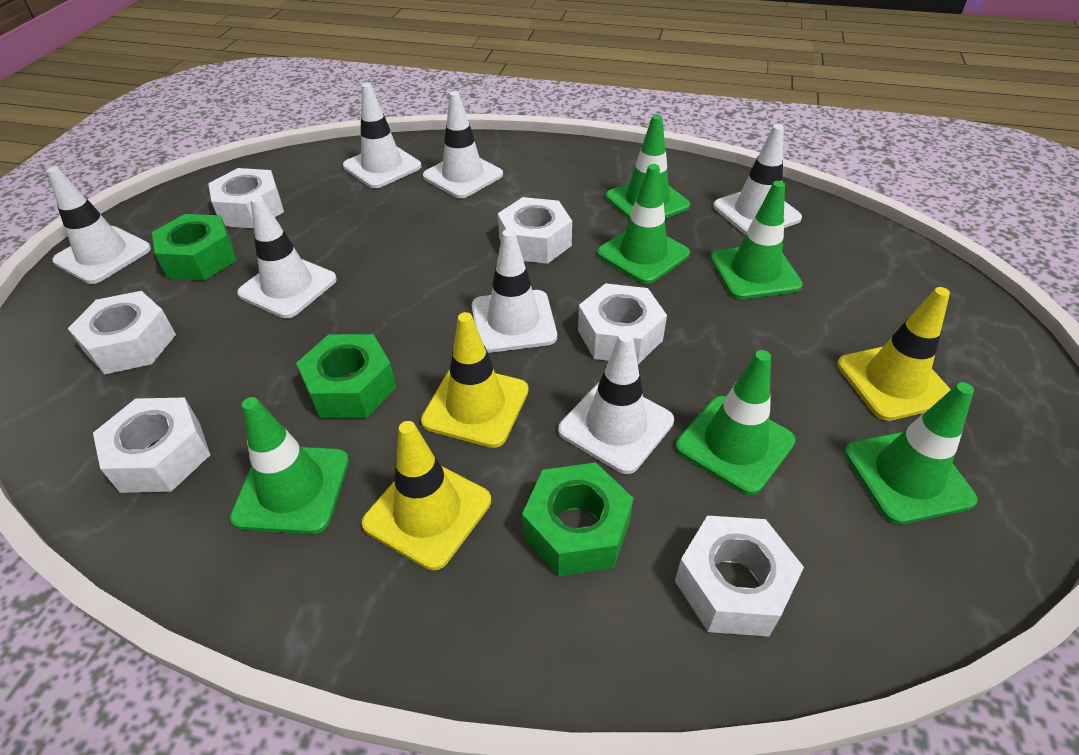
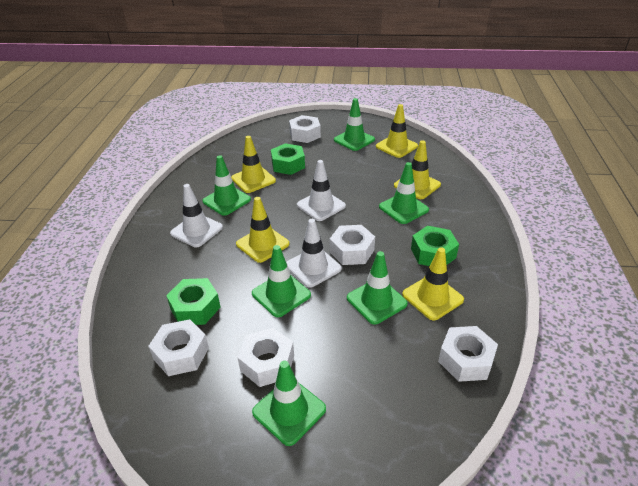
white nut: [68,291,176,374] [93,397,210,493] [208,168,284,228] [498,197,572,264] [578,283,667,364] [675,516,804,637] = 6 -> [148,319,209,376] [237,328,294,387] [289,115,321,143] [330,225,375,265] [438,326,498,382] = 5
white traffic cone: [47,167,151,284] [237,196,337,318] [343,83,421,188] [423,91,503,198] [472,229,557,353] [558,332,674,474] [713,124,802,235] = 7 -> [170,184,223,247] [286,219,342,288] [297,160,346,221] = 3
yellow traffic cone: [362,421,491,570] [421,312,529,448] [837,287,951,421] = 3 -> [231,136,276,193] [236,197,290,263] [376,104,418,158] [394,140,441,199] [402,247,464,320] = 5

